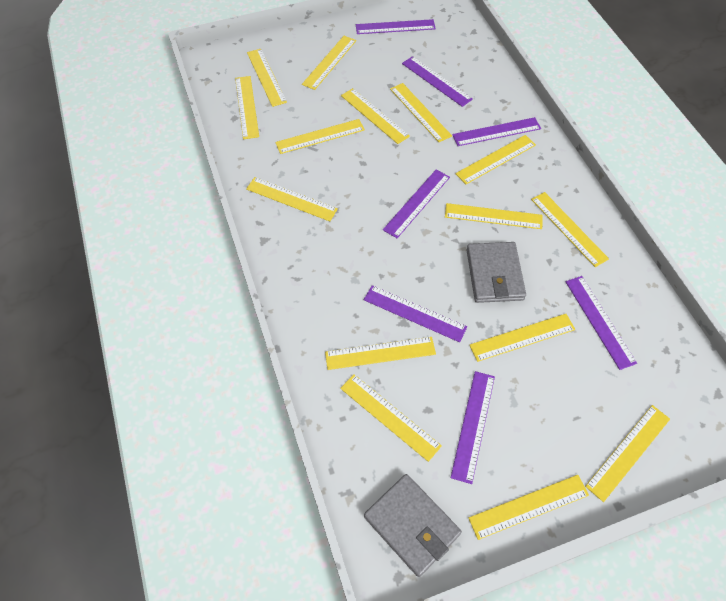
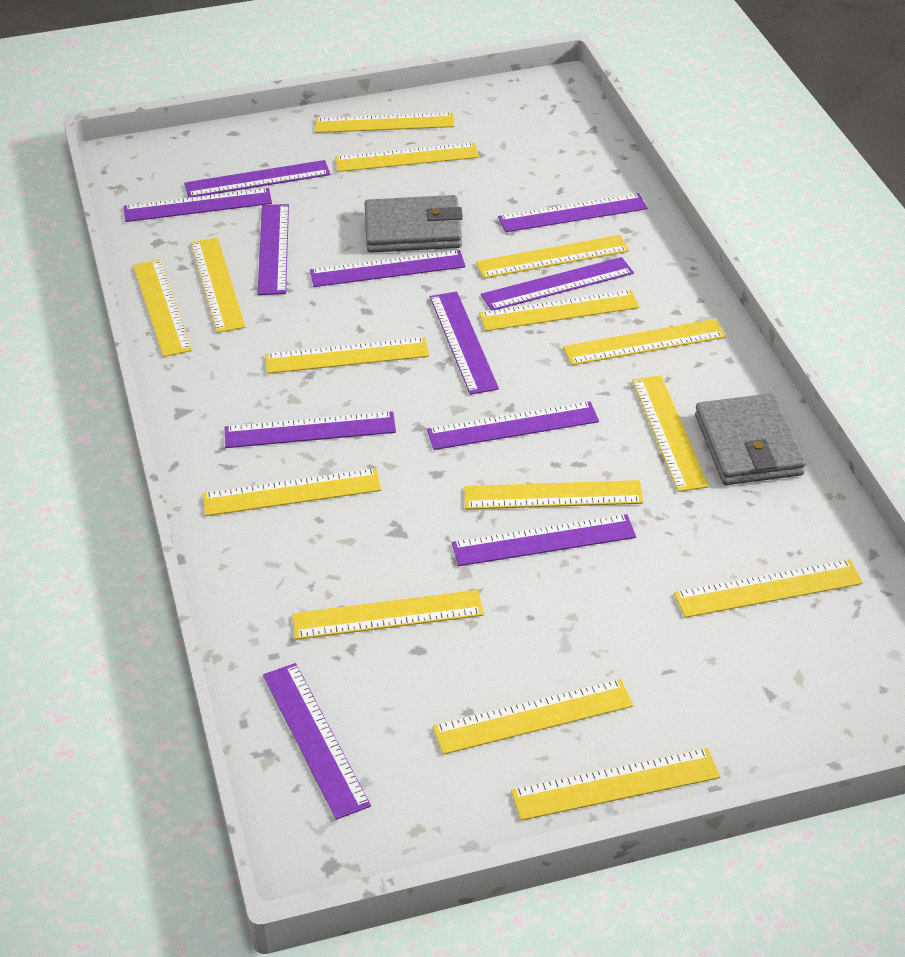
purple ruler: [356,19,436,34] [364,285,467,342] [383,169,450,238] [402,56,473,107] [450,371,495,484] [452,117,541,146] [566,276,637,370] = 7 -> [124,188,272,222] [184,160,330,198] [225,411,396,448] [257,204,289,295] [263,663,371,820] [310,250,465,287] [427,401,599,450] [430,291,499,395] [452,514,636,566] [481,257,634,311] [498,193,648,232] = 11

